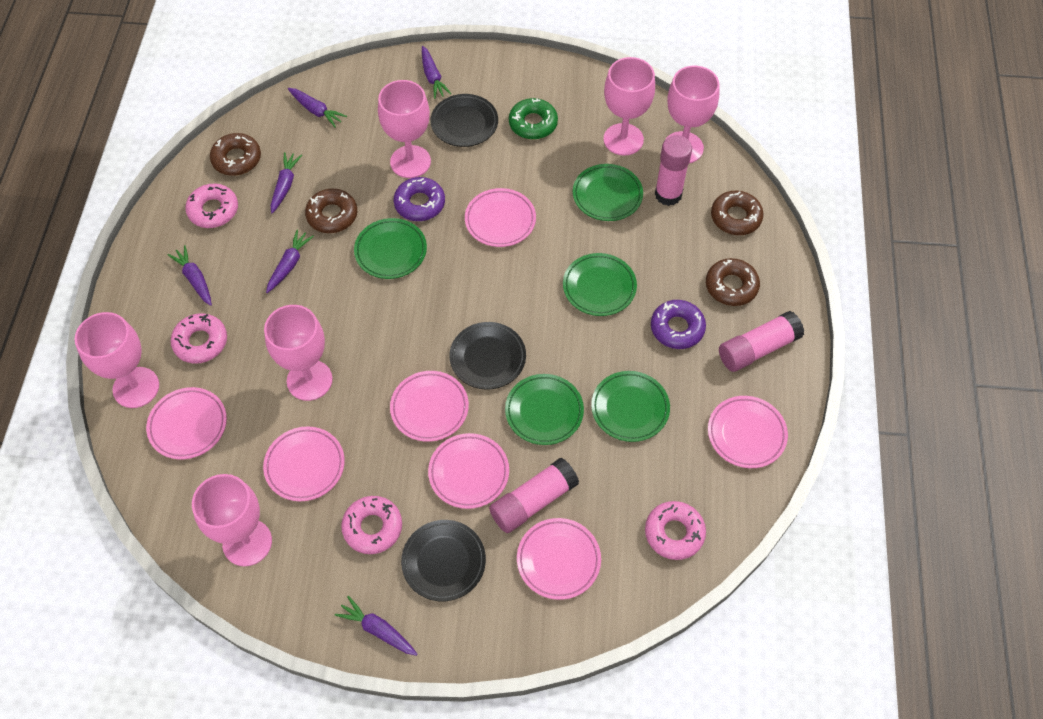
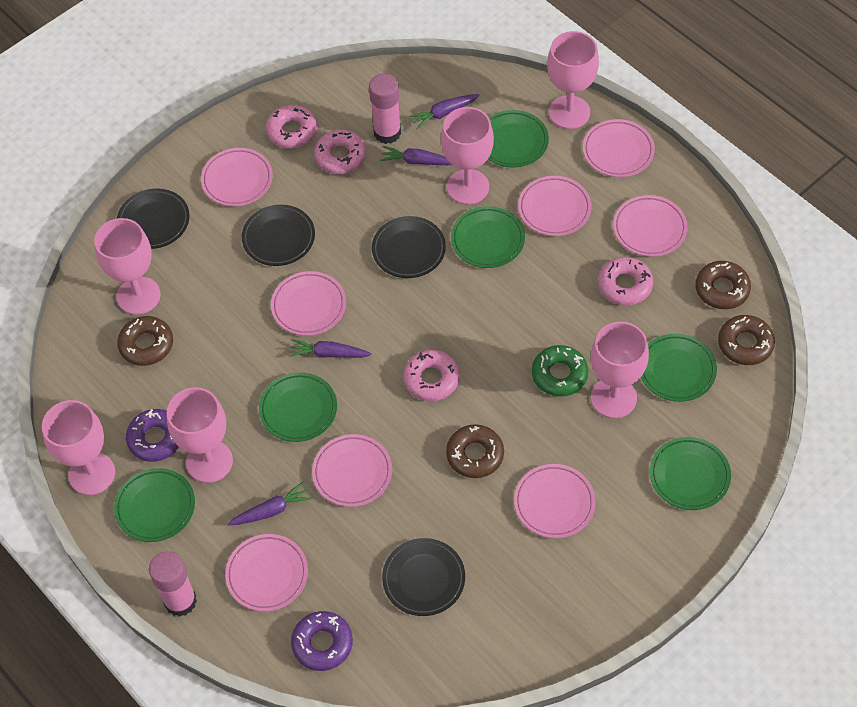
black plate: [401,520,486,601] [430,94,498,147] [449,322,526,390] = 3 -> [117,188,189,249] [242,205,315,266] [372,216,446,278] [382,538,465,616] = 4
green plate: [354,218,427,279] [505,374,584,445] [563,253,637,316] [573,164,643,221] [591,371,670,442] = 5 -> [114,468,195,542] [259,372,337,442] [451,206,525,268] [488,110,549,168] [641,334,717,402] [650,437,731,510] = 6
pink glue stick: [489,458,579,533] [655,135,692,206] [719,311,804,372] = 3 -> [149,551,197,617] [369,74,401,144] = 2
pink plate: [146,387,227,459] [263,426,345,501] [390,371,469,442] [428,433,509,509] [465,188,536,247] [517,518,601,600] [708,396,788,468] = 7 -> [201,148,273,207] [225,534,308,611] [271,271,346,336] [312,434,392,507] [514,464,596,538] [518,176,592,236] [583,119,655,177] [613,195,688,257] = 8
purple carrot: [168,245,212,306] [266,230,314,293] [271,152,302,213] [288,88,347,127] [335,596,418,656] [422,46,451,99] = 6 -> [228,482,312,526] [289,339,372,358] [380,146,452,165] [409,94,480,129] = 4

